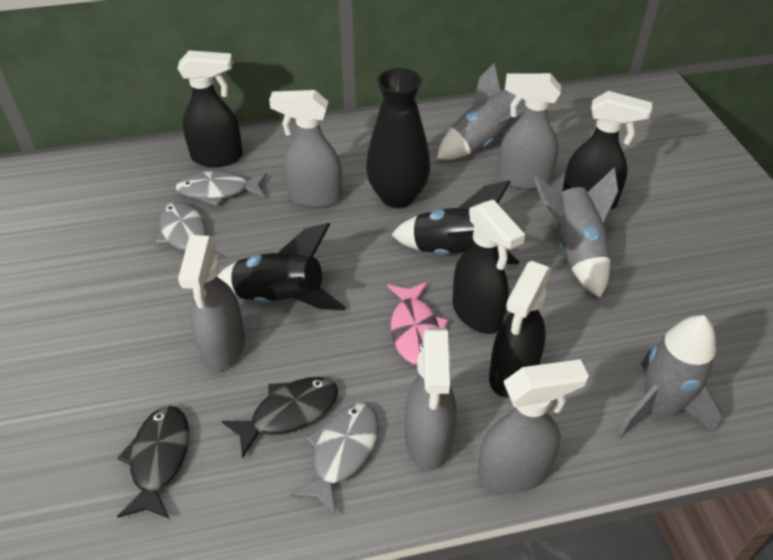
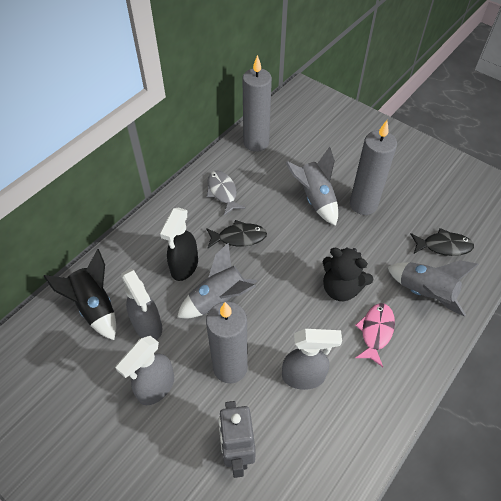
black rocket: [217,223,346,310] [391,180,519,264] = 2 -> [43,249,116,340] = 1
black spray bottle: [177,50,243,167] [452,200,525,334] [489,261,552,398] [562,91,652,210] = 4 -> [160,207,198,281] = 1
black teddy bear: none = 0 -> [323,247,373,301] = 1
black vase: [366,68,430,208] = 1 -> none = 0
grey candle: none = 0 -> [206,302,248,384] [242,55,272,152] [350,120,397,215] = 3
grey fish: [155,202,220,258] [176,171,267,206] [290,403,379,515] = 3 -> [207,171,246,215] = 1
grey robot: none = 0 -> [218,401,256,478] = 1
grey spray bottle: [178,235,245,371] [269,90,342,208] [405,328,456,470] [478,359,589,493] [498,73,561,190] = 5 -> [115,336,174,405] [121,268,162,340] [282,329,342,390] = 3

